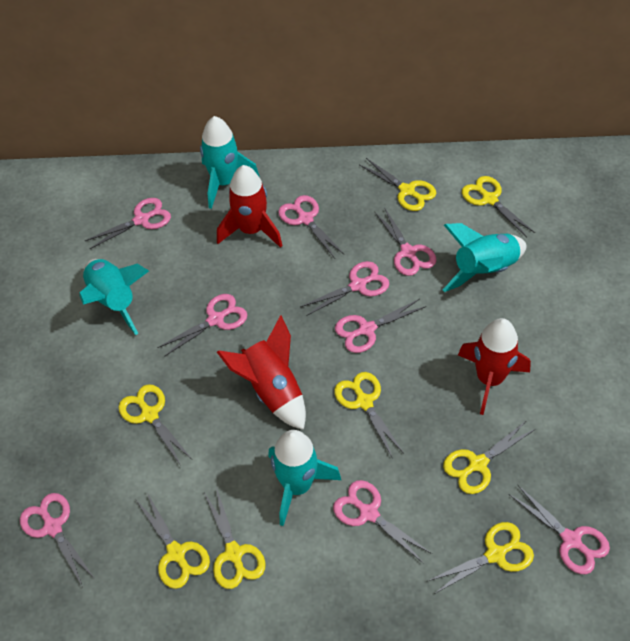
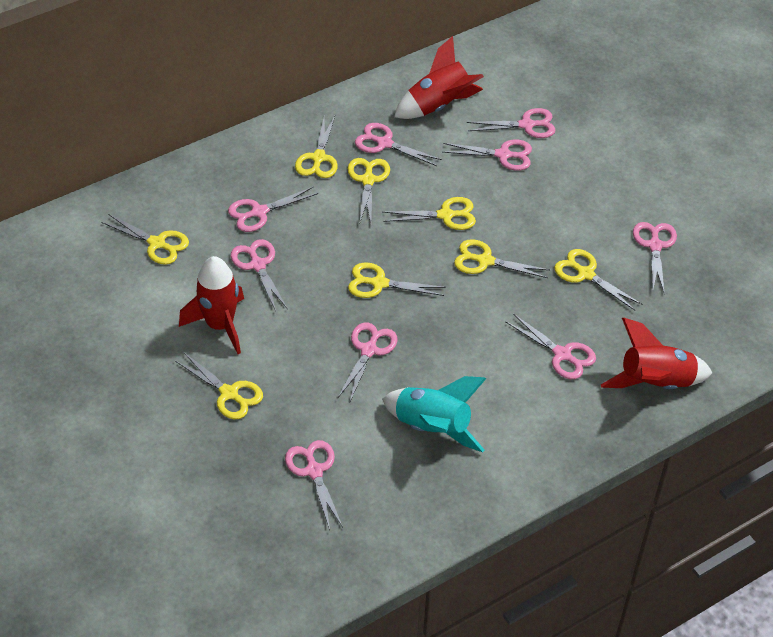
turquoise rocket: [79,259,149,335] [200,116,260,209] [268,430,341,526] [443,223,526,292] = 4 -> [382,376,487,452] = 1

